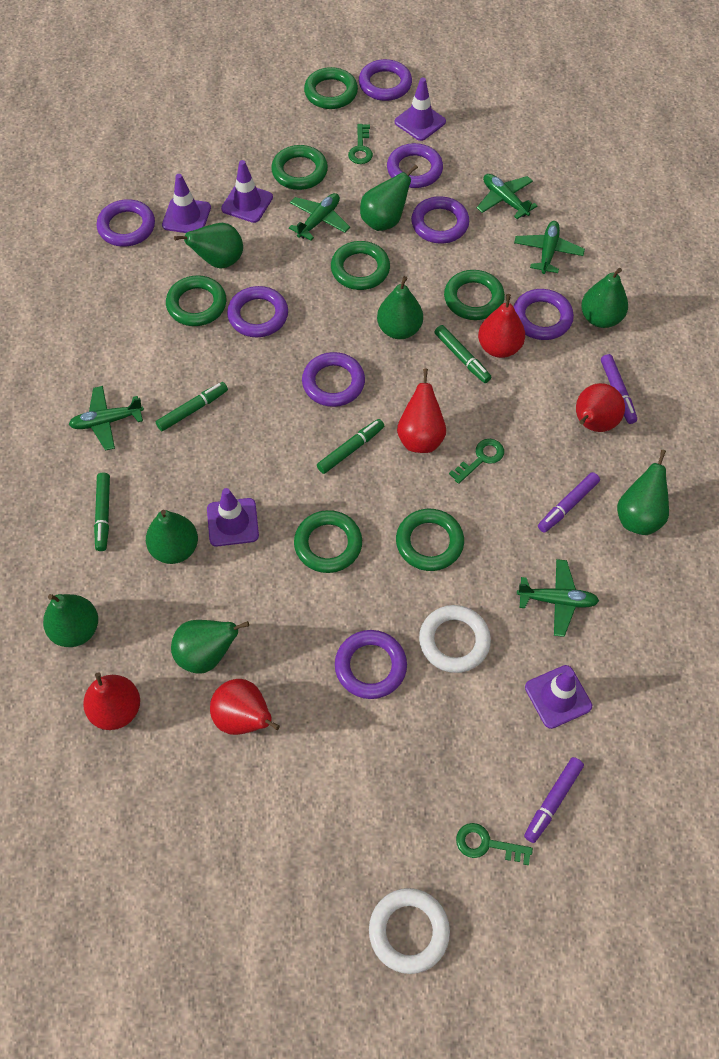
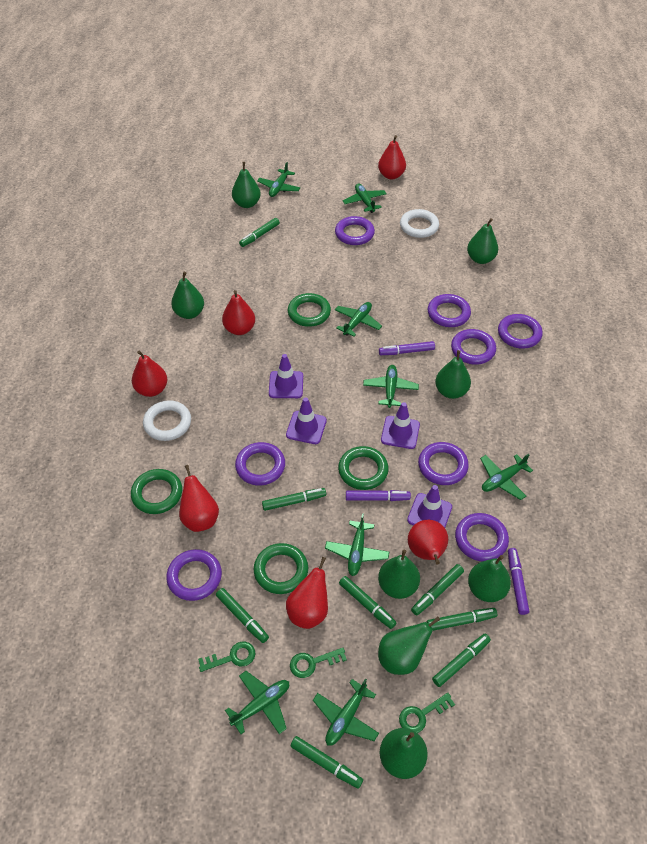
green marker: [94,472,110,551] [156,382,228,431] [317,419,384,474] [435,325,491,383] = 4 -> [216,588,269,643] [239,218,280,247] [262,488,326,511] [291,736,363,789] [339,576,396,629] [411,564,464,616] [427,608,497,631] [432,634,491,687] = 8
green plane: [69,386,144,451] [289,193,350,241] [477,174,537,219] [514,221,585,274] [517,559,599,637] = 5 -> [225,671,289,734] [257,162,300,197] [313,678,379,746] [325,513,389,576] [335,302,382,337] [343,183,387,213] [363,365,419,408] [480,454,533,500] = 8
green ring: [166,275,226,326] [271,145,328,190] [294,510,362,573] [304,67,358,109] [331,241,390,290] [396,509,464,571] [444,270,505,320] = 7 -> [131,469,182,514] [254,543,308,594] [288,293,331,327] [338,446,389,490] = 4
purple traffic cone: [162,174,211,233] [207,488,259,546] [221,160,273,223] [395,77,446,141] [525,665,592,729] = 5 -> [269,354,303,398] [286,397,327,444] [381,402,420,449] [407,485,452,528] = 4
red pear: [83,672,140,730] [210,679,280,735] [397,369,446,453] [478,294,525,358] [576,383,625,432] = 5 -> [132,351,167,397] [179,465,219,532] [222,290,255,335] [286,557,328,629] [378,135,406,179] [408,520,448,564] = 6

